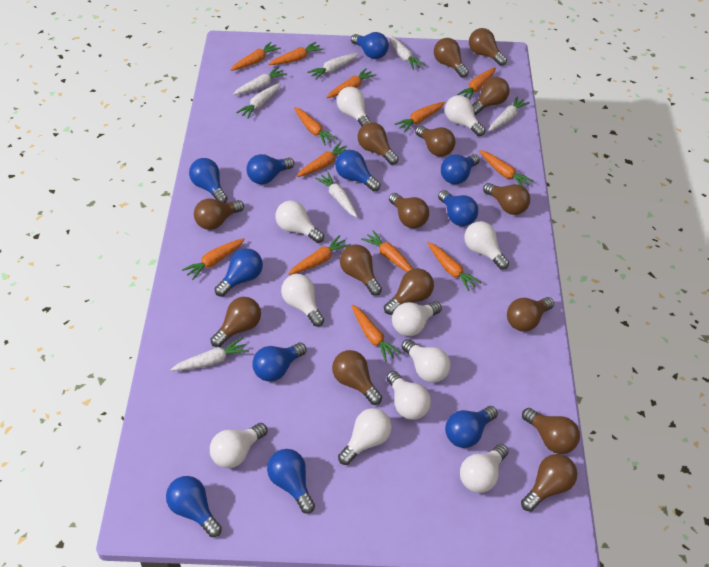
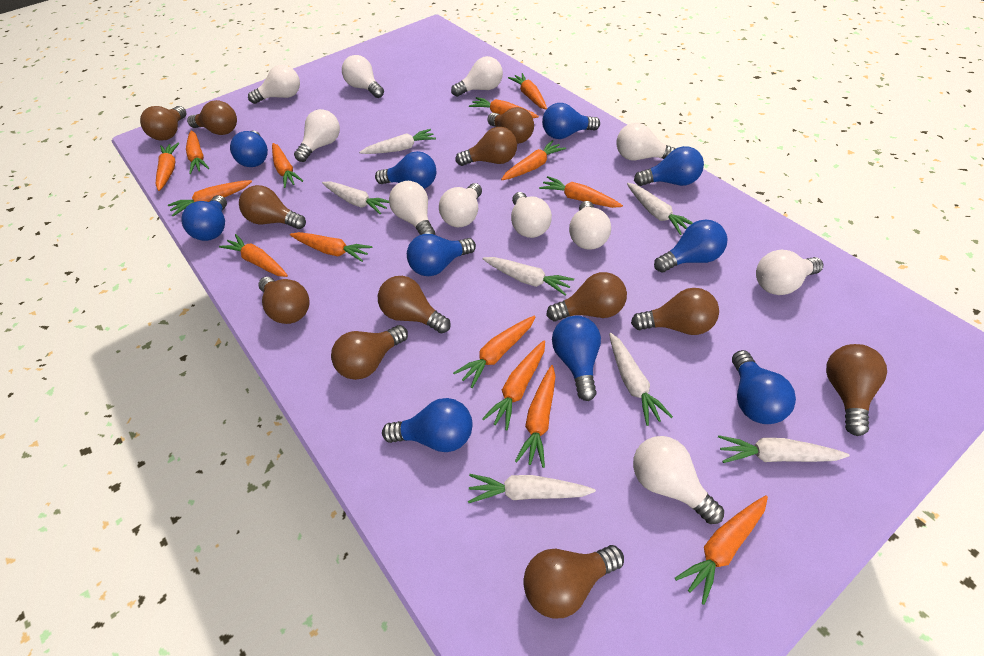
blue light bulb: [166,476,222,537] [189,158,228,203] [215,248,263,297] [246,154,294,184] [252,343,306,382] [267,449,315,514] [335,150,380,191] [351,32,389,59] [438,190,478,226] [441,154,480,184] [445,406,498,448] = 11 -> [181,195,227,241] [230,130,268,167] [375,151,436,189] [382,398,473,452] [407,234,476,276] [542,103,600,139] [552,316,601,401] [634,146,704,186] [654,220,727,273] [732,350,796,424] = 10
brown light bulb: [194,199,244,230] [211,297,261,347] [332,350,382,405] [340,245,382,296] [357,122,398,165] [384,268,434,315] [389,193,429,228] [415,126,455,157] [434,38,469,78] [469,28,507,66] [472,77,510,115] [483,183,530,215] [507,297,554,331] [521,454,577,511] [522,408,580,454] = 15 -> [140,106,187,140] [187,100,237,135] [239,185,306,229] [258,277,310,324] [331,325,408,380] [378,276,451,333] [456,127,517,166] [487,107,534,144] [523,545,624,619] [547,272,627,321] [631,288,719,335] [826,344,887,436] = 12
orange carrot: [182,238,245,280] [231,42,280,71] [268,42,323,65] [288,235,350,275] [294,107,337,145] [297,142,351,177] [326,68,376,98] [351,305,401,362] [361,230,413,272] [394,102,445,132] [428,242,482,291] [457,67,496,100] [479,150,533,186] = 13 -> [156,143,179,191] [168,180,252,216] [186,130,209,174] [219,234,288,277] [272,143,303,188] [290,232,373,262] [453,316,535,388] [469,97,539,118] [482,340,545,431] [501,140,566,180] [508,73,547,110] [515,365,556,468] [539,176,623,208] [675,495,768,605] = 14

